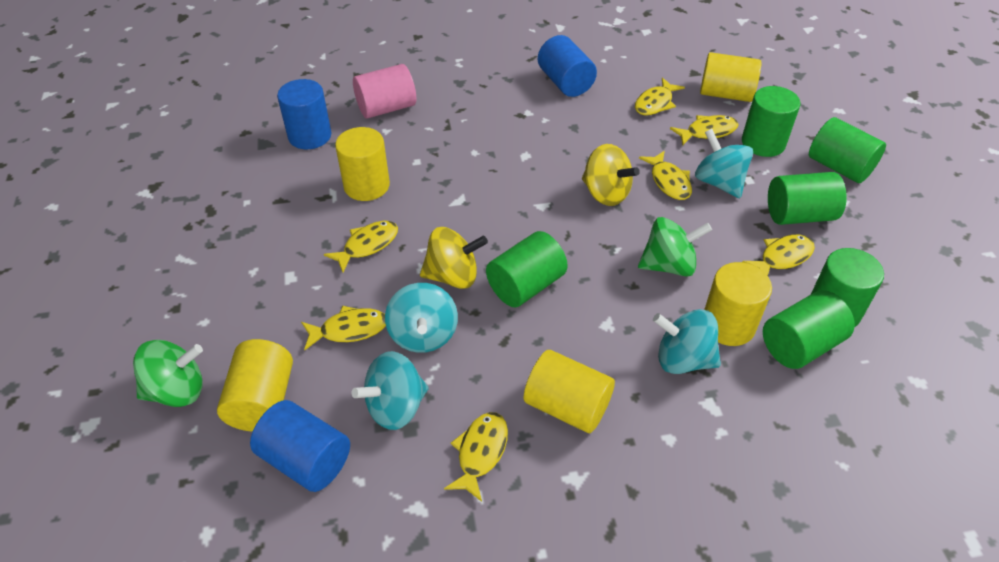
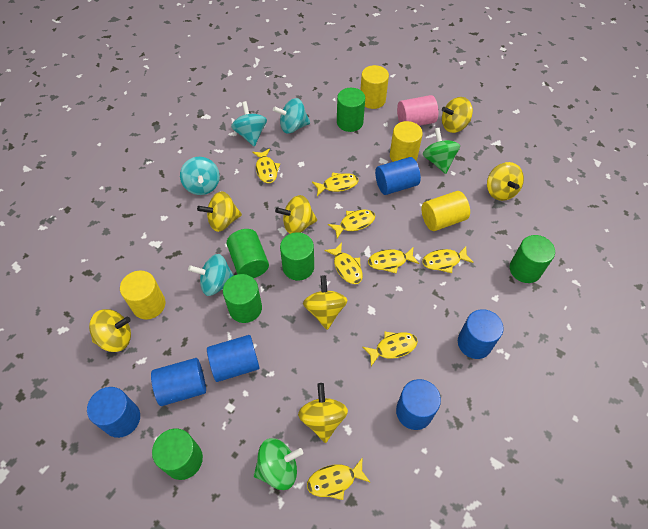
blue cylinder: [250,400,350,492] [277,79,331,149] [538,35,597,97] = 3 -> [87,387,140,438] [151,358,206,406] [207,335,260,382] [375,157,421,195] [396,379,441,430] [458,309,504,359] = 6
yellow cylinder: [217,339,293,432] [335,127,390,201] [524,350,615,433] [700,52,761,102] [704,262,772,346] = 5 -> [120,271,165,319] [360,65,389,109] [390,121,423,162] [421,191,470,231] = 4
yellow fish: [301,306,386,350] [324,221,398,272] [444,412,508,502] [635,78,685,115] [639,151,692,200] [670,115,739,145] [742,235,815,276] = 7 -> [252,148,280,183] [307,457,370,500] [312,172,359,196] [324,242,363,284] [328,210,375,239] [363,332,418,366] [368,247,419,274] [422,247,474,273] = 8
yellow spinning top: [420,227,488,289] [582,144,640,206] = 2 -> [89,309,131,352] [197,191,242,232] [275,195,317,234] [298,383,348,443] [303,275,347,330] [442,97,473,133] [487,162,524,201] = 7

